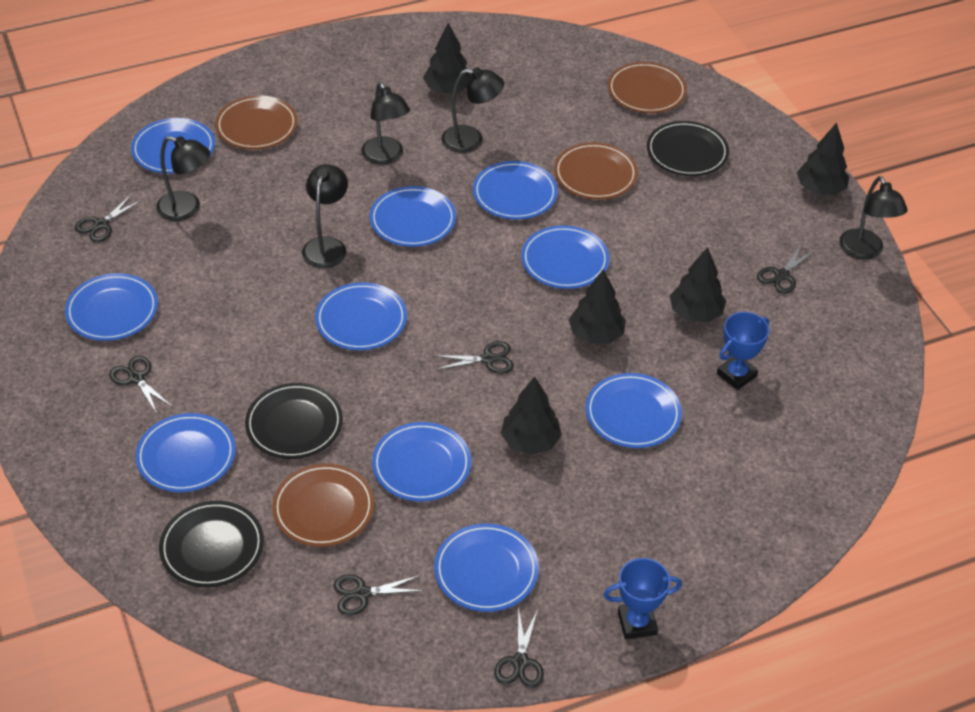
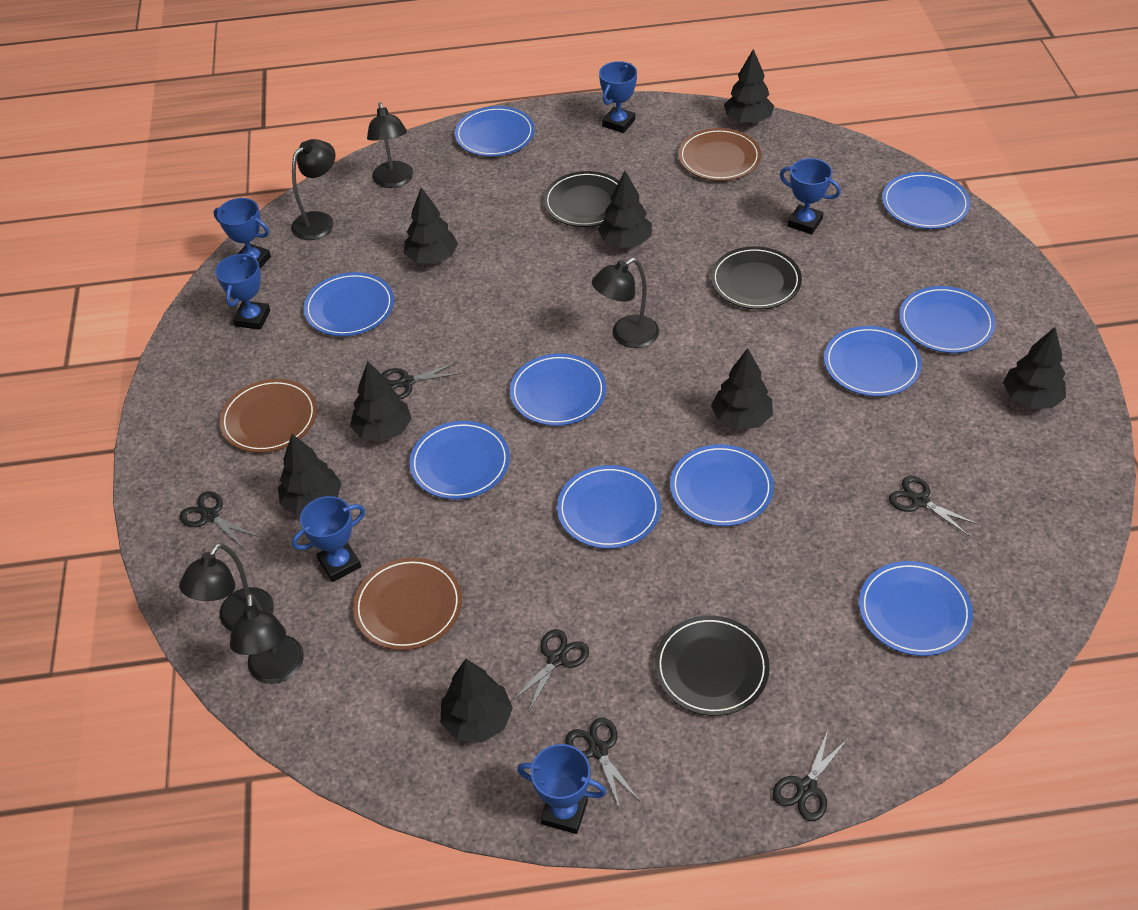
black tree: [423,23,472,93] [501,377,562,455] [569,269,626,344] [670,247,726,322] [797,123,849,195] = 5 -> [278,434,342,515] [350,361,412,442] [404,187,458,264] [441,659,513,743] [598,171,652,248] [711,348,773,430] [724,49,774,124] [1003,327,1066,409] = 8
blue trophy: [603,558,682,639] [717,312,769,390] = 2 -> [213,198,271,269] [215,253,270,330] [292,496,365,582] [517,744,607,834] [599,61,637,133] [780,158,841,234] = 6
brown plate: [215,95,298,150] [272,464,374,547] [554,142,638,200] [608,62,687,113] = 4 -> [219,379,317,453] [353,557,462,650] [678,128,761,181] = 3

